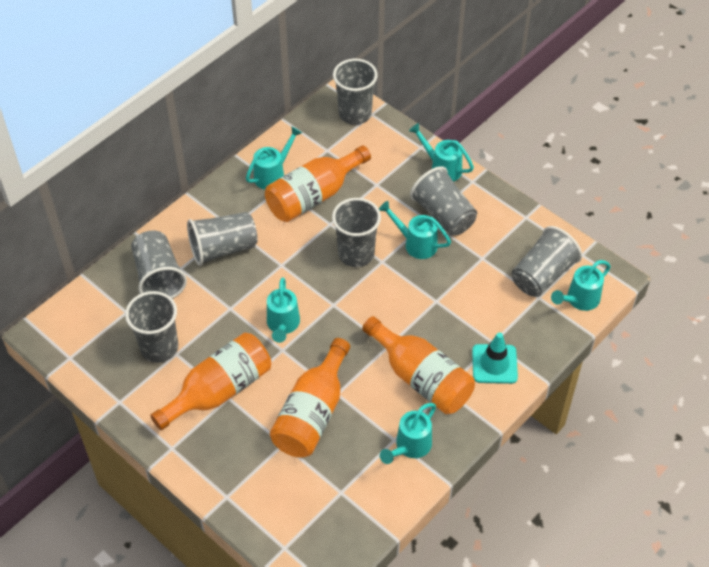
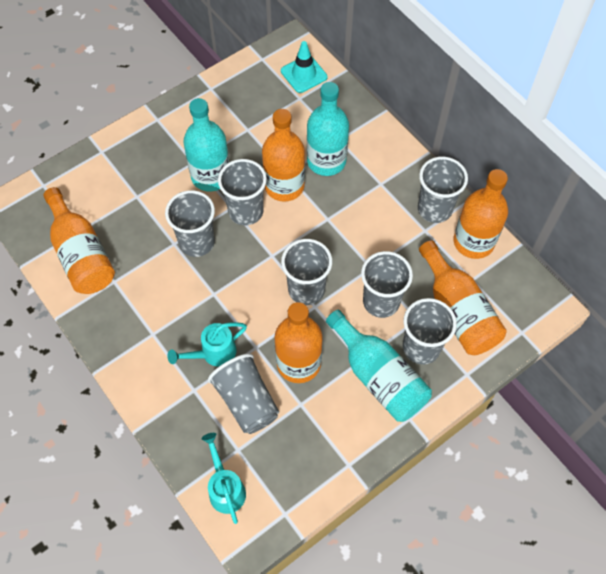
orange bottle: [150,333,271,430] [265,145,371,222] [270,338,350,458] [362,316,475,414] = 4 -> [43,187,115,294] [262,109,305,202] [275,302,323,383] [419,240,507,355] [454,169,508,259] = 5
turquoise bottle: none = 0 -> [183,98,229,192] [307,82,349,176] [326,310,432,422] = 3
turquoise watering can: [246,126,302,189] [267,277,300,343] [379,201,451,259] [380,403,436,464] [409,123,474,182] [551,260,611,311] = 6 -> [167,322,247,367] [202,433,246,524] = 2

